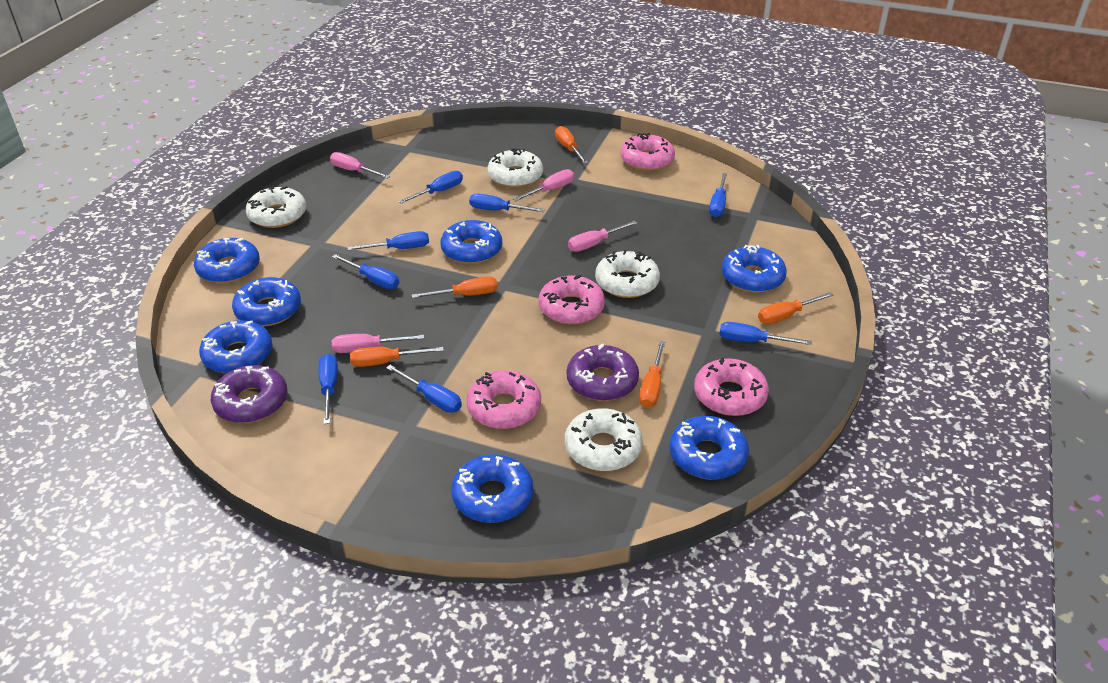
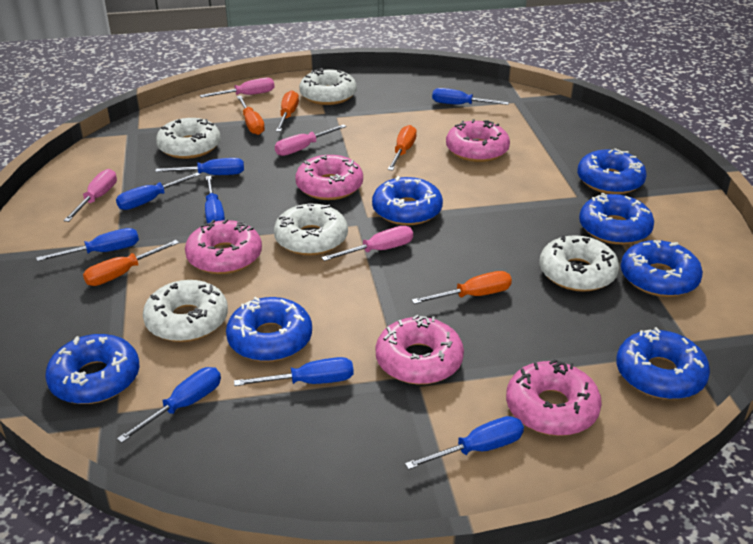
pink donut: [466,370,541,429] [539,275,605,325] [620,133,675,171] [694,358,769,416] = 4 -> [185,219,262,274] [295,155,363,200] [376,315,464,385] [446,119,510,162] [506,359,602,436] = 5
purple donut: [211,365,287,423] [567,343,639,401] = 2 -> none = 0
white donut: [246,186,306,228] [487,148,543,188] [565,408,643,471] [595,250,660,298] = 4 -> [143,280,228,342] [156,118,221,159] [274,203,348,255] [299,68,357,105] [540,235,619,292] = 5

